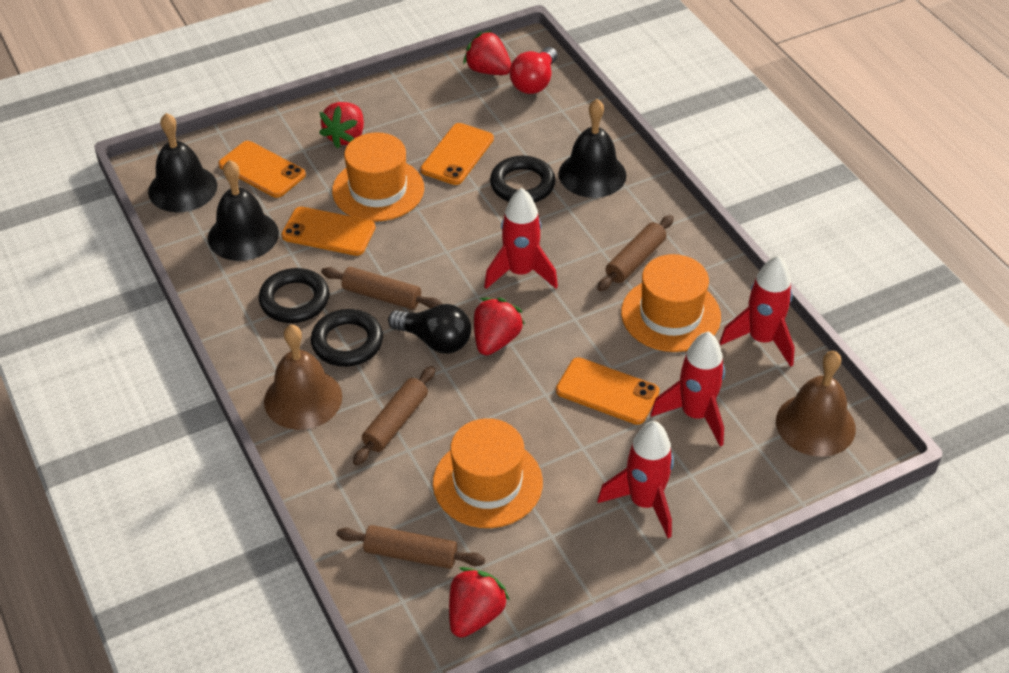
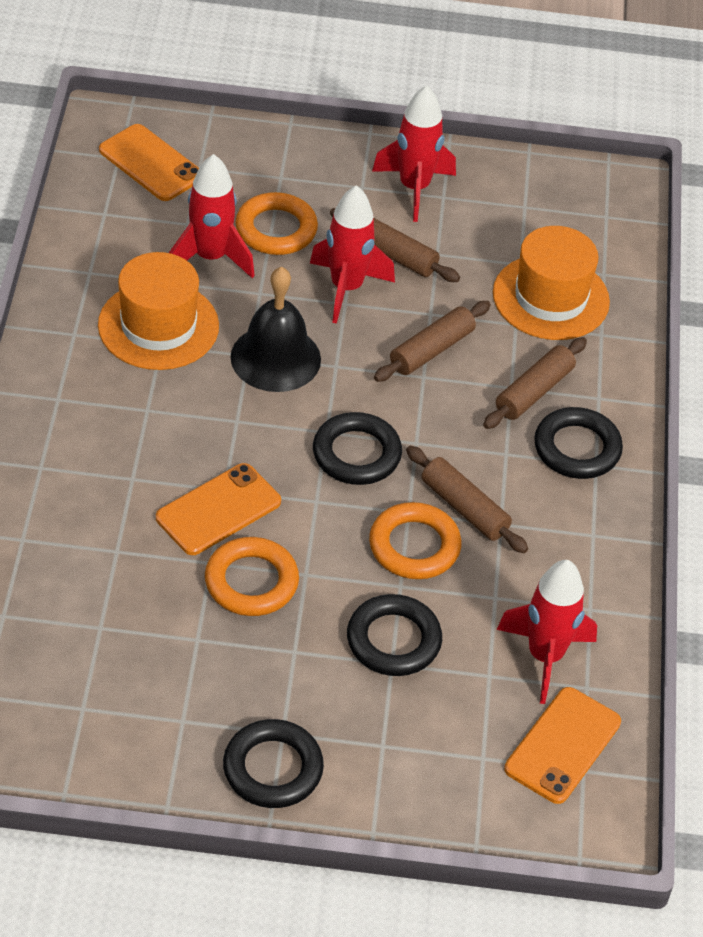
black bell: [148,113,217,212] [208,160,279,261] [559,99,626,198] = 3 -> [230,267,321,392] = 1
black light bulb: [388,304,471,354] = 1 -> none = 0
black ring: [259,268,330,323] [311,309,383,367] [490,155,556,203] = 3 -> [223,719,324,808] [313,412,402,485] [347,594,442,676] [534,407,623,479] = 4
brown bell: [264,324,342,430] [776,351,856,457] = 2 -> none = 0
orange hat: [332,132,424,222] [433,418,543,528] [621,254,721,352] = 3 -> [98,252,219,370] [493,226,610,340] = 2
orange phone: [219,141,306,198] [281,207,376,256] [420,123,494,185] [556,357,660,425] = 4 -> [99,124,199,201] [156,463,281,555] [504,687,621,804] = 3
orange ring: none = 0 -> [205,537,299,616] [235,192,318,255] [369,502,462,579] = 3
red light bulb: [510,47,557,94] = 1 -> none = 0
red strawberry: [319,102,364,149] [449,567,510,638] [463,30,511,75] [474,298,525,355] = 4 -> none = 0

